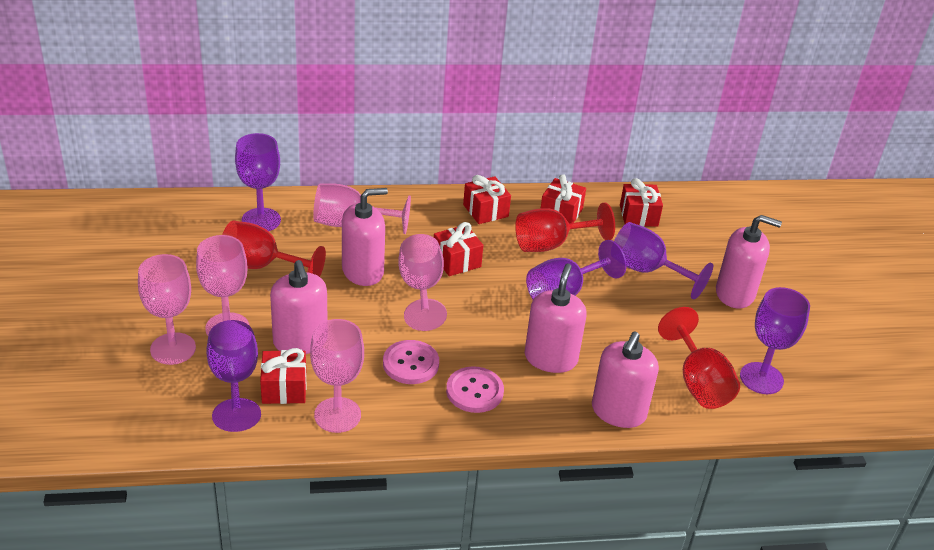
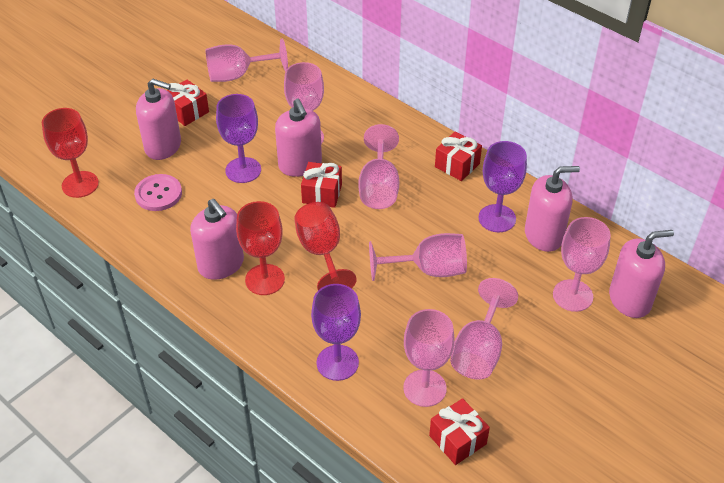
pink button: [383,340,439,384] [446,366,504,413] = 2 -> [134,174,182,211] = 1
pink goblet: [138,254,196,365] [196,235,249,336] [310,319,364,433] [313,184,411,234] [398,234,447,331] = 5 -> [205,39,288,82] [284,62,324,144] [358,124,399,209] [369,233,467,281] [403,309,454,407] [450,278,518,380] [553,217,611,312] = 7
purple goblet: [206,320,261,432] [235,133,281,231] [526,240,627,299] [614,222,713,299] [740,287,810,394] = 5 -> [216,94,261,183] [311,284,361,381] [478,141,527,232] = 3
red gift: [260,348,307,404] [434,222,483,276] [463,175,511,224] [540,174,586,223] [620,178,663,227] = 5 -> [167,79,209,126] [301,162,342,208] [429,398,490,465] [435,132,482,181] = 4

